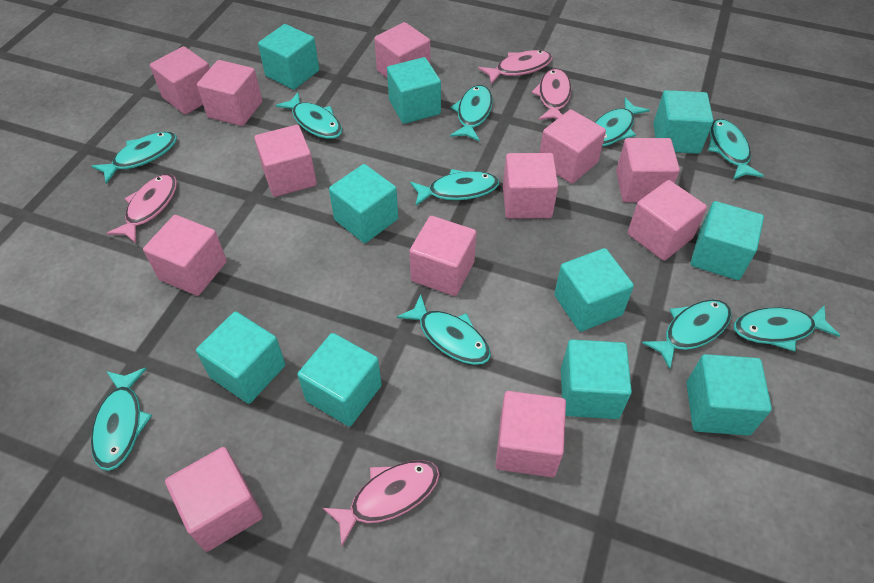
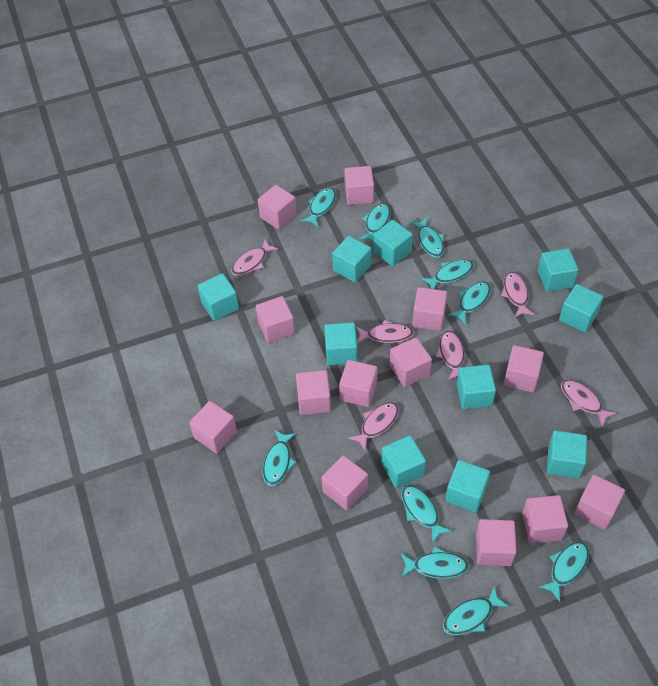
pink cube: [143,215,227,296] [150,46,210,115] [165,447,263,552] [197,60,262,126] [254,125,317,197] [374,22,430,78] [409,216,476,296] [495,391,566,477] [503,153,558,219] [540,109,606,184] [616,138,680,202] [628,180,707,261] = 12 -> [189,401,237,453] [256,296,295,343] [258,185,297,230] [296,370,331,415] [322,455,368,511] [339,360,378,407] [344,166,374,205] [390,338,432,387] [412,287,447,331] [476,519,517,566] [504,345,544,393] [522,495,568,543] [574,475,625,530] = 13
pink fish: [106,174,177,243] [323,460,440,547] [478,50,553,84] [531,68,571,120] = 4 -> [231,239,279,276] [348,402,399,451] [356,320,414,344] [436,330,465,380] [501,272,535,318] [561,380,617,427] = 6

